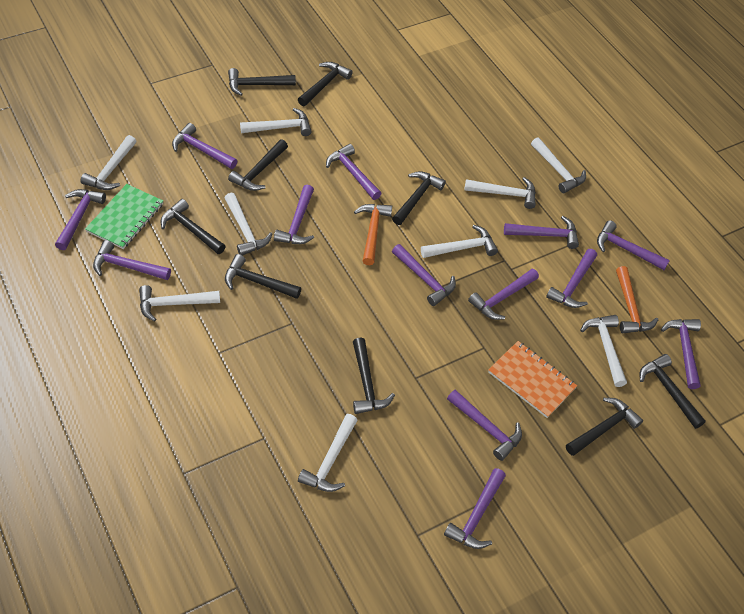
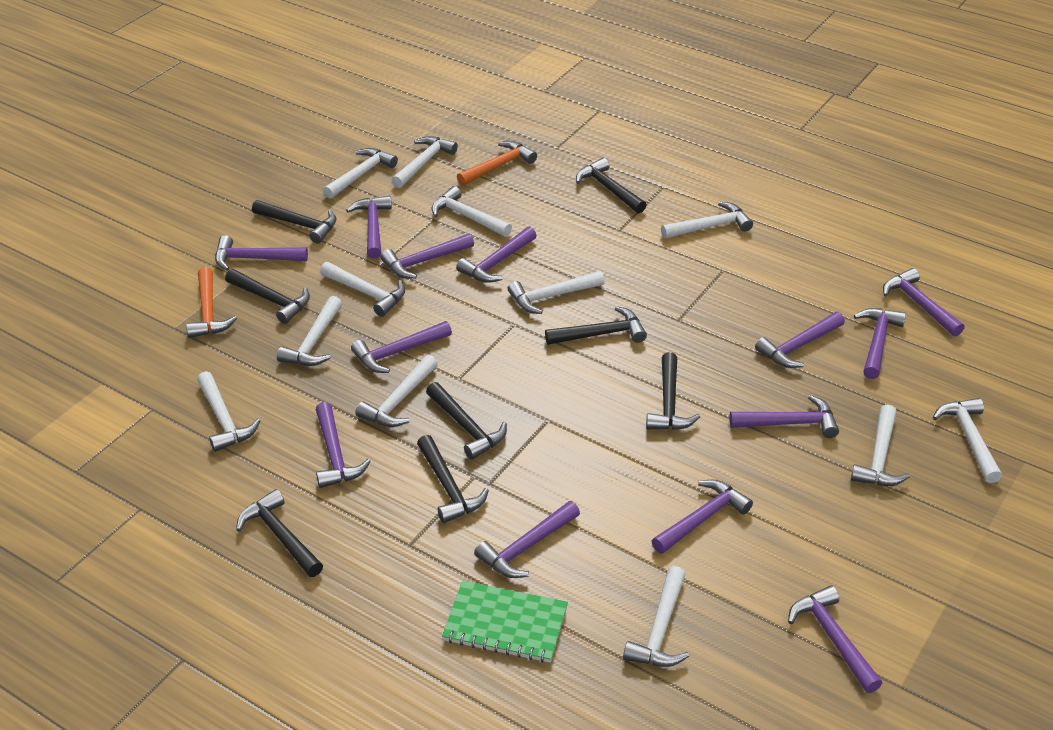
black hammer: [160,199,226,254] [225,254,301,299] [228,68,296,96] [228,139,288,191] [298,62,353,106] [353,338,395,414] [392,171,446,225] [566,398,643,456] [640,354,706,429] = 9 -> [225,269,310,324] [236,489,323,577] [252,200,336,244] [417,435,489,523] [426,382,507,460] [545,306,647,345] [576,158,646,213] [646,352,700,430] = 8
orange notebook: [488,341,577,418] = 1 -> none = 0
white hammer: [80,135,136,190] [139,285,220,322] [224,193,272,256] [240,108,312,136] [298,414,358,492] [421,225,498,258] [464,177,536,209] [531,137,586,193] [580,315,627,387] = 9 -> [197,371,261,452] [277,296,342,366] [320,262,405,317] [323,148,398,199] [355,355,438,427] [392,136,458,188] [432,186,512,237] [508,271,605,314] [623,566,689,667] [661,202,753,239] [851,405,910,486] [933,398,1002,483] = 12

